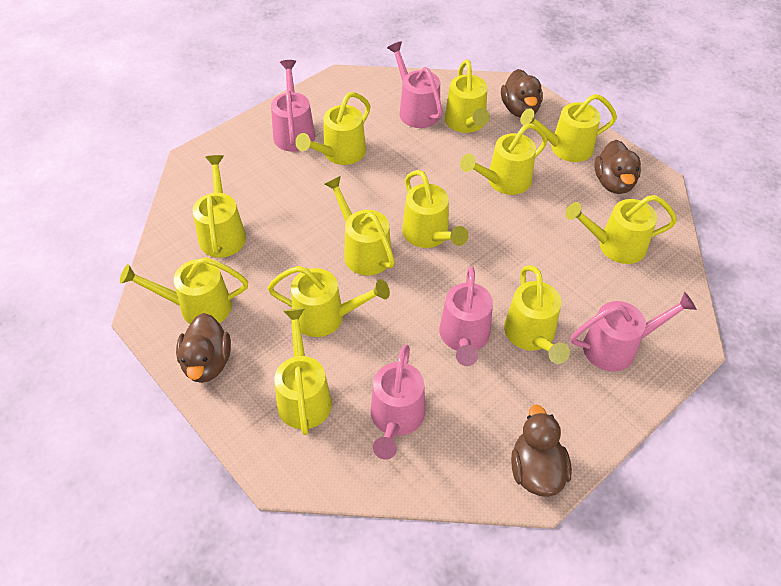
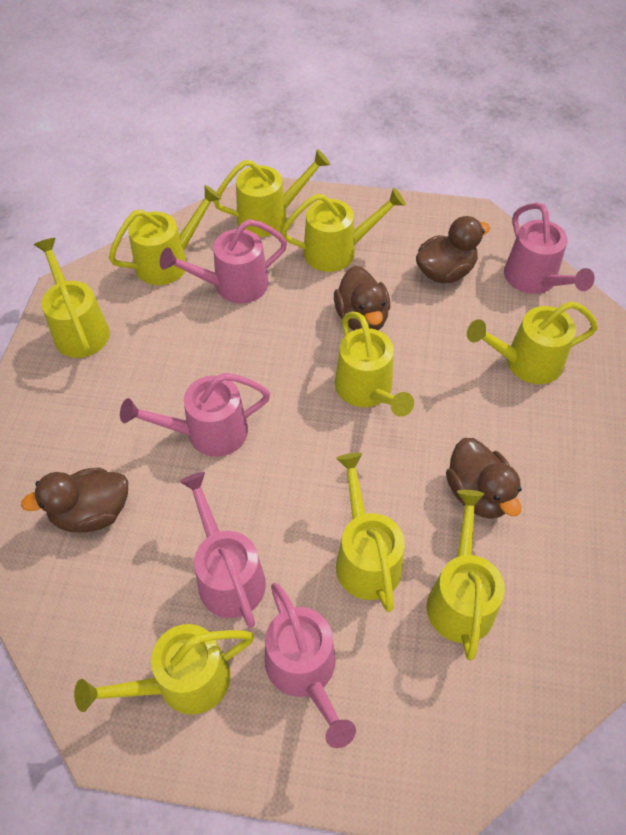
yellow watering can: [120,257,248,324] [193,155,246,258] [268,266,390,337] [274,308,332,435] [295,92,370,165] [324,176,395,275] [402,170,469,248] [445,59,490,133] [460,123,548,195] [504,265,570,364] [520,94,617,162] [565,195,677,264] = 12 -> [34,238,110,358] [74,624,254,715] [109,185,222,285] [213,149,330,237] [281,188,406,272] [335,312,414,417] [336,453,405,612] [426,490,505,660] [467,301,598,384] = 9

